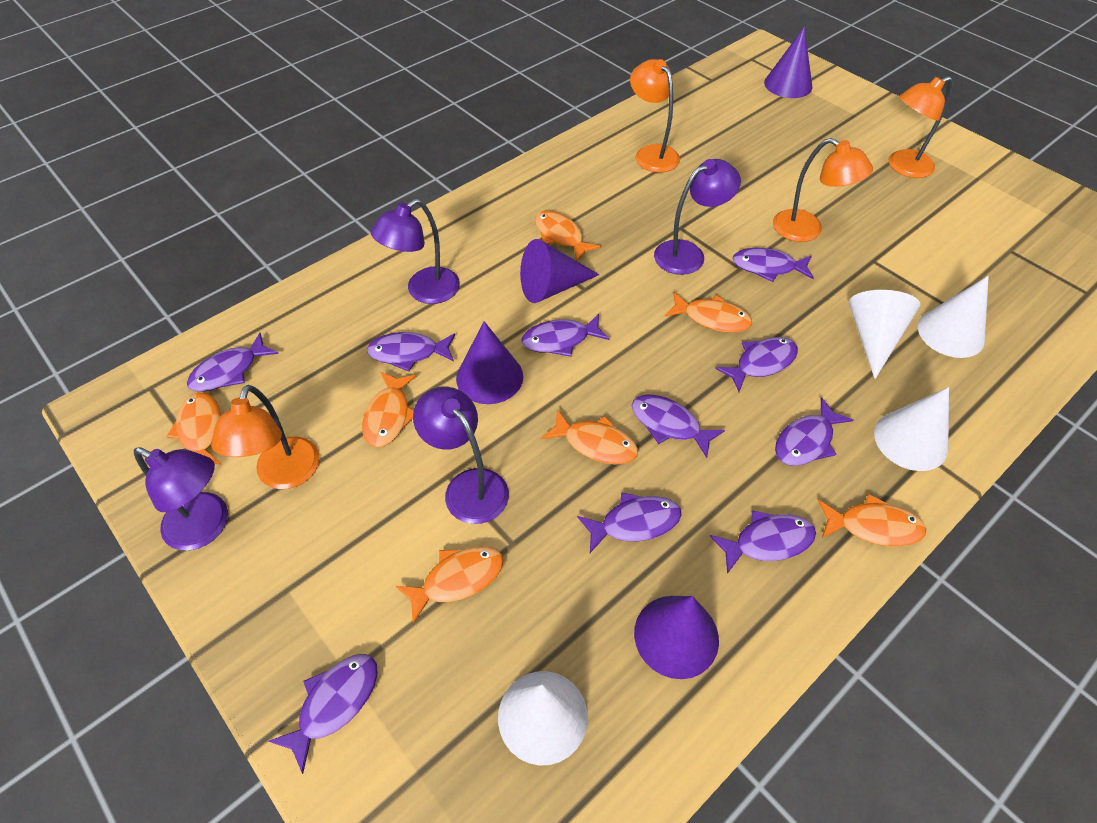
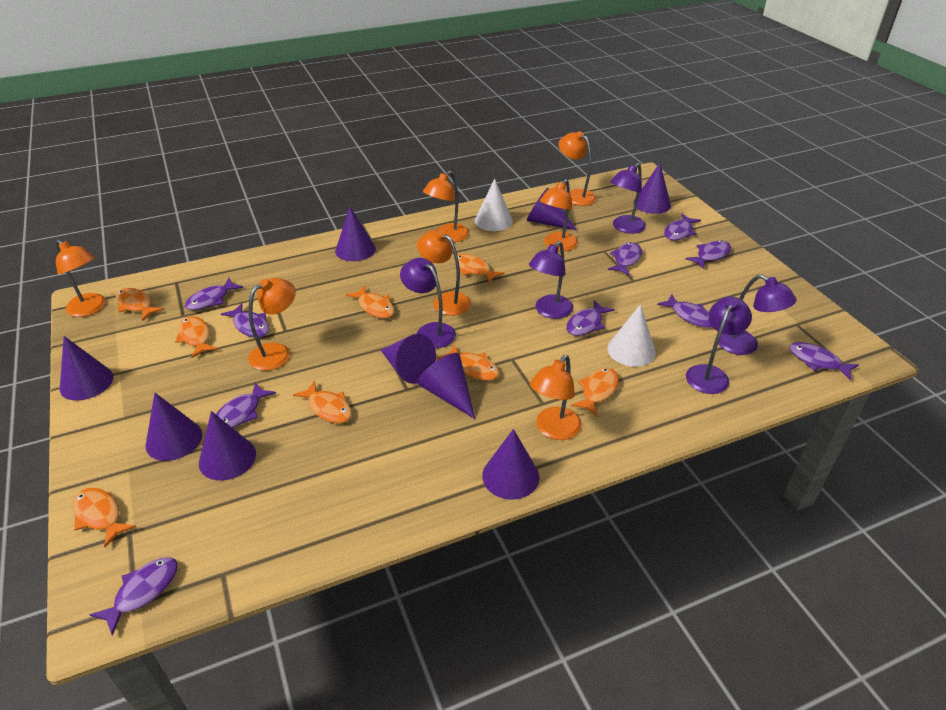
orange fish: [166,392,221,464] [362,372,416,447] [396,546,504,624] [535,211,601,261] [541,410,638,465] [665,292,752,333] [818,494,926,547] = 7 -> [73,488,136,547] [116,288,164,321] [175,316,218,358] [293,380,352,423] [346,285,395,318] [438,345,499,381] [454,254,505,284] [571,368,619,416] = 8
orange lamp: [211,385,320,489] [630,59,680,173] [773,138,873,242] [889,76,953,178] = 4 -> [56,239,106,317] [248,278,296,371] [417,230,471,316] [423,171,469,242] [530,355,582,440] [540,179,578,251] [559,131,596,206] = 7
purple cone: [456,321,523,404] [520,239,599,303] [634,596,719,679] [764,27,812,98] = 4 -> [60,336,113,401] [145,393,202,461] [199,411,256,481] [335,207,376,261] [381,334,436,384] [417,353,475,419] [482,429,539,499] [527,188,577,230] [634,163,671,214] = 9
purple lamp: [134,447,228,551] [371,199,460,304] [413,387,509,524] [654,159,741,275] = 4 -> [400,258,456,348] [529,241,573,319] [610,163,646,234] [686,297,752,394] [718,274,797,355] = 5
white cone: [498,671,588,765] [849,290,920,379] [874,387,949,471] [918,276,989,358] = 4 -> [475,179,513,231] [607,304,656,367] = 2

